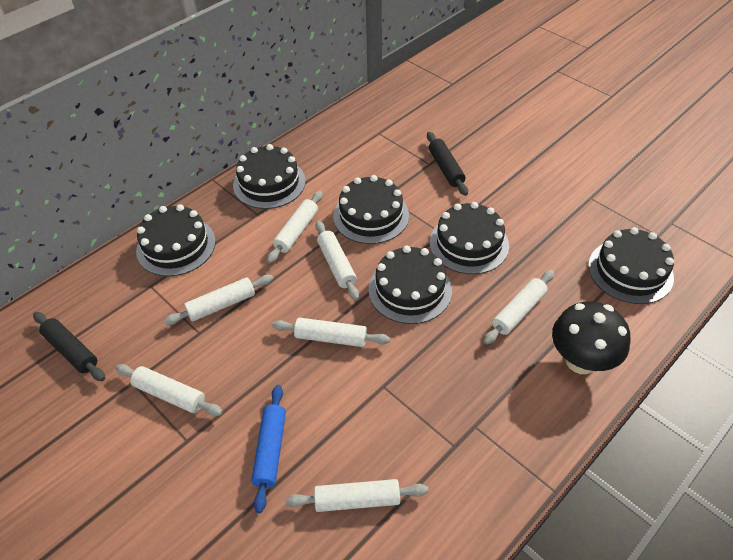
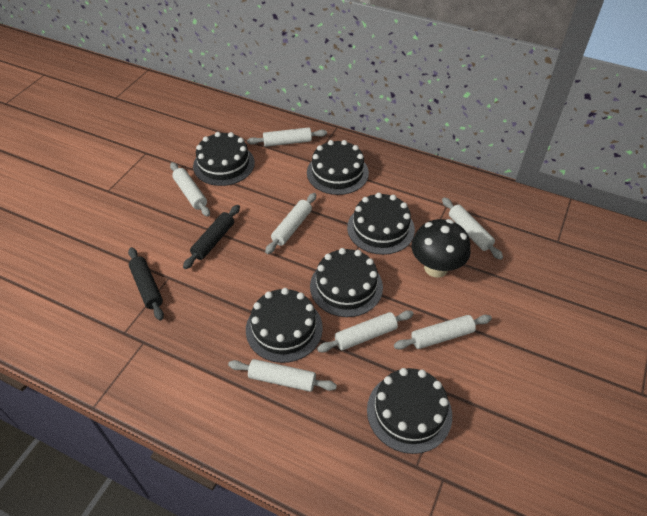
blue rolling pin: [251,385,286,513] = 1 -> none = 0

